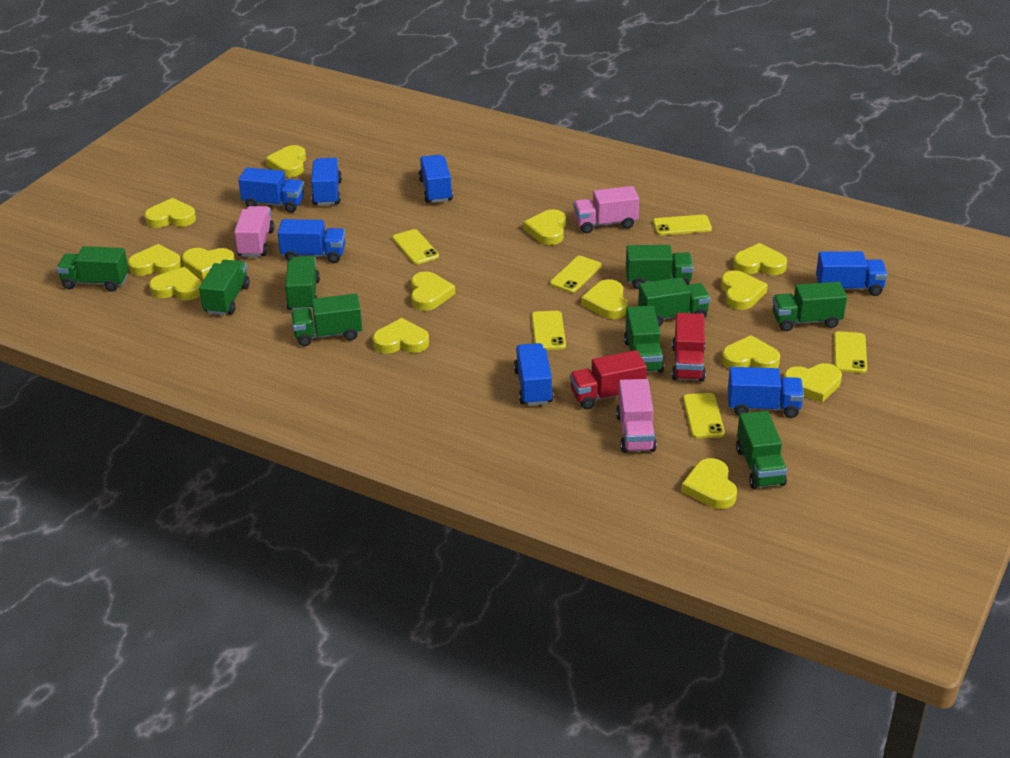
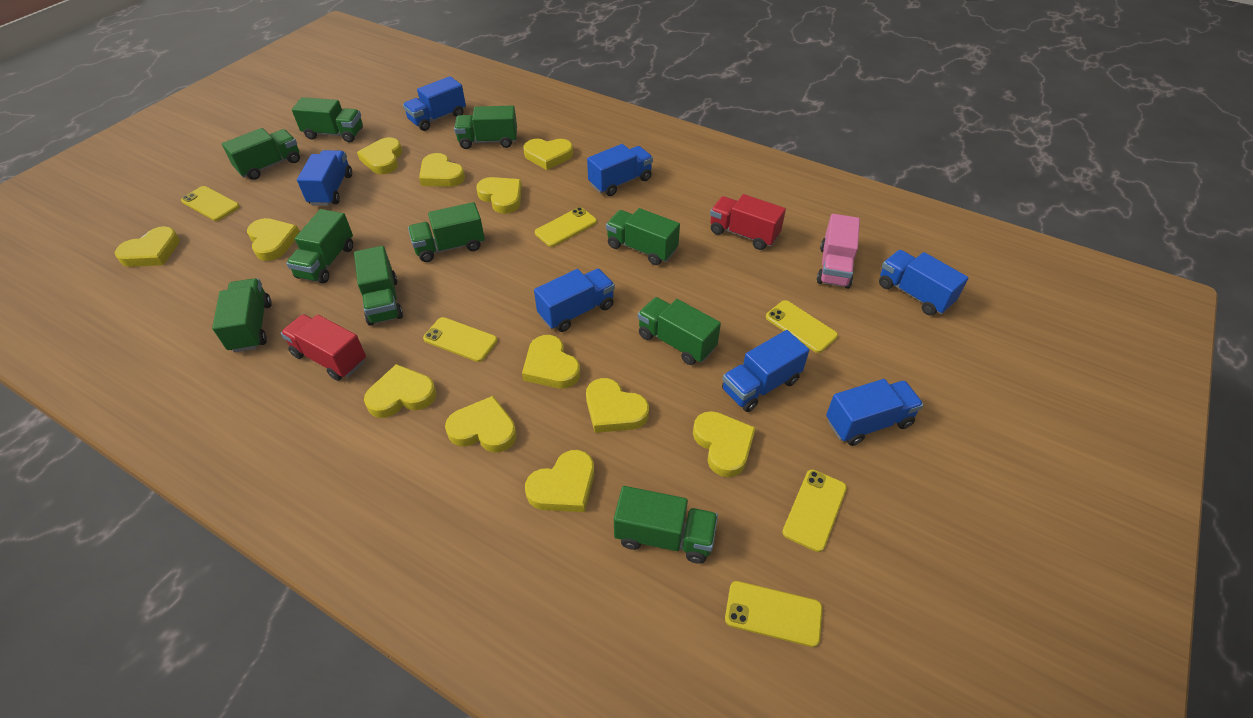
green truck: [56,246,129,291] [199,260,250,315] [285,256,320,310] [291,294,362,346] [624,306,664,373] [626,245,693,289] [638,277,711,326] [736,411,787,489] [772,282,847,331] = 9 -> [212,278,271,352] [222,128,300,180] [286,209,353,284] [292,97,363,143] [354,246,403,326] [408,202,485,262] [454,106,517,149] [606,208,680,265] [614,486,718,564] [638,297,721,365] = 10
pink truck: [234,206,274,257] [573,186,639,233] [616,379,657,453] = 3 -> [817,214,860,289] = 1
yellow heart: [128,244,182,276] [144,198,196,228] [149,267,202,300] [182,248,235,280] [266,145,306,177] [373,318,429,354] [411,271,455,311] [523,209,566,245] [581,279,628,319] [681,458,737,509] [721,270,768,310] [722,335,780,369] [733,243,787,275] [784,363,842,403] = 14 -> [115,226,180,267] [247,218,300,261] [357,137,402,174] [364,364,437,418] [419,153,465,187] [445,396,517,452] [476,177,522,214] [522,335,580,388] [523,139,573,170] [525,450,594,512] [586,378,649,433] [693,411,756,477] = 12

